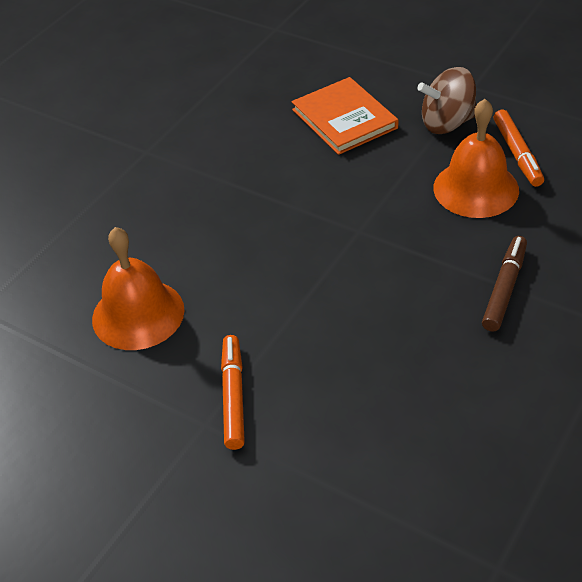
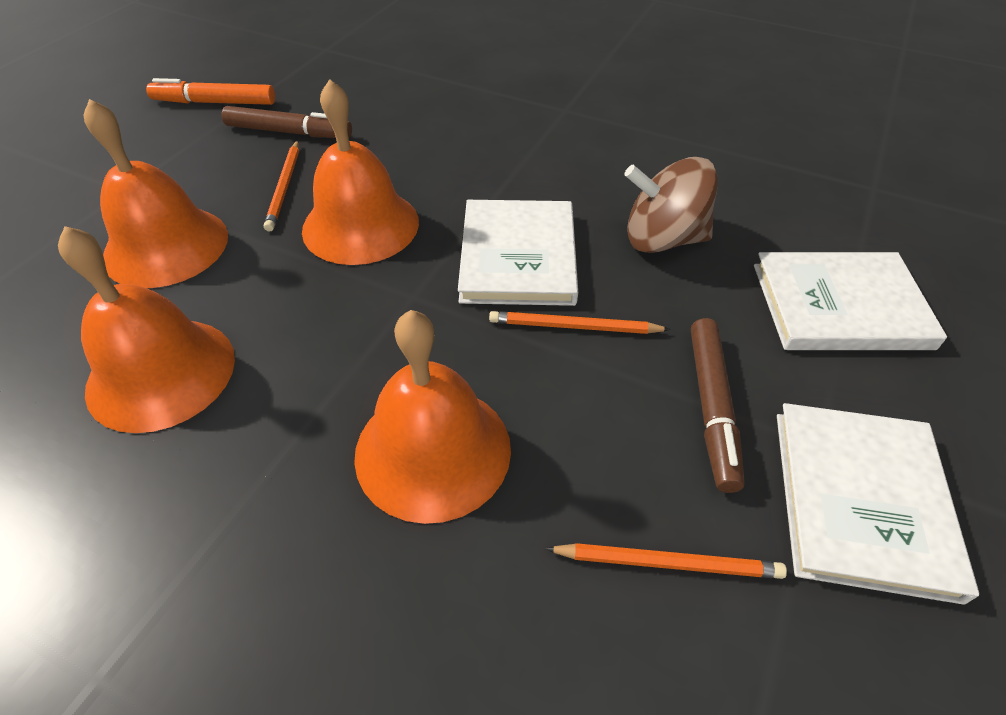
brown marker: [482,236,527,332] = 1 -> [222,106,352,138] [691,318,745,493] = 2
orange bell: [92,227,185,350] [433,99,519,218] = 2 -> [58,226,235,433] [84,99,228,288] [302,79,419,265] [354,310,511,524] = 4
orange book: [292,77,398,155] = 1 -> none = 0
orange marker: [221,335,245,450] [493,110,544,187] = 2 -> [146,78,275,105] = 1
orange pencil: none = 0 -> [264,140,299,232] [489,311,671,334] [545,543,787,579] = 3
white book: none = 0 -> [458,200,578,306] [754,252,947,350] [777,403,979,605] = 3

